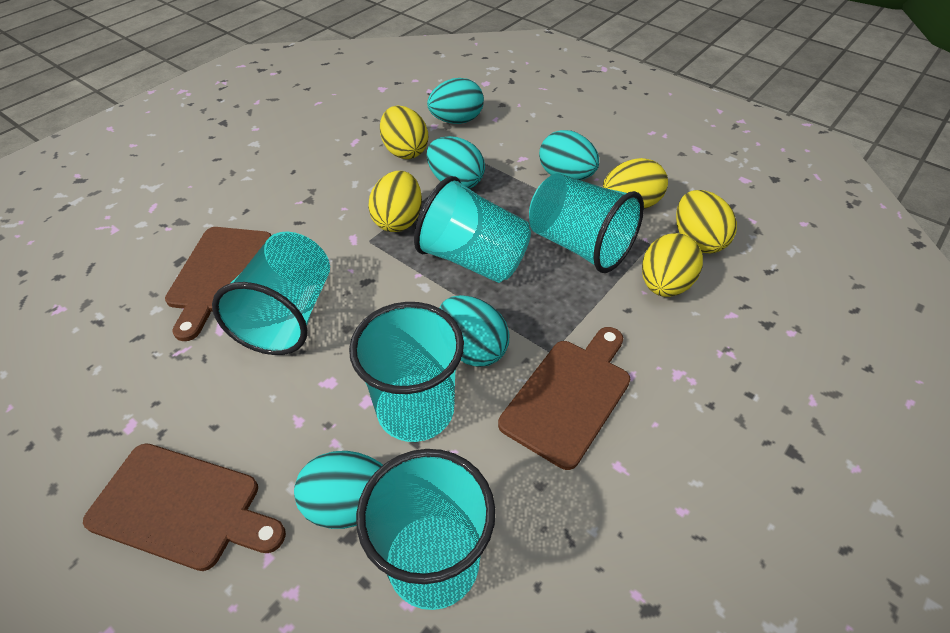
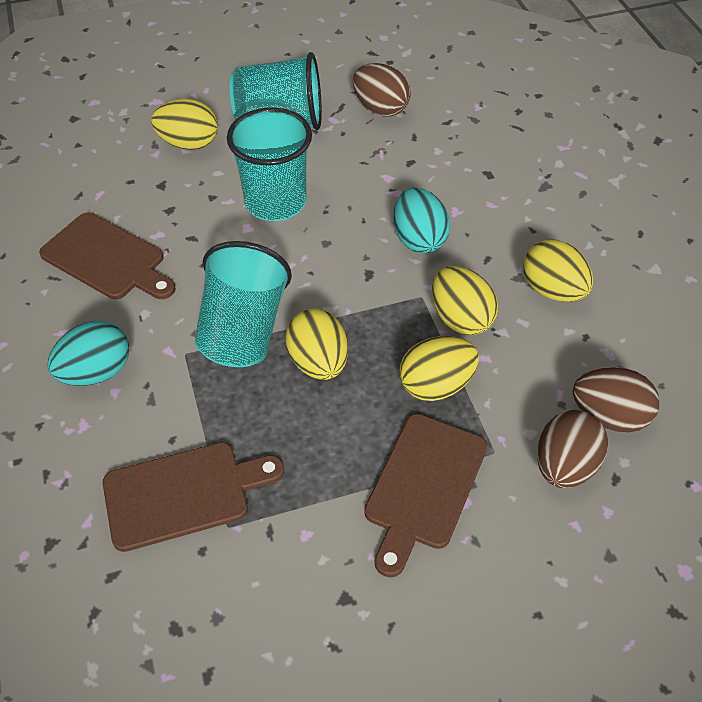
brown egg: none = 0 -> [353,63,411,117] [537,410,608,488] [573,367,660,432] = 3
turquoise cup: [212,232,330,355] [349,302,464,442] [356,449,496,610] [414,176,531,283] [529,173,644,273] = 5 -> [195,241,292,367] [227,107,312,221] [230,52,322,130] = 3
turquoise egg: [294,451,383,529] [427,78,484,124] [427,136,485,189] [440,295,509,367] [539,130,599,180] = 5 -> [47,321,129,386] [393,187,450,253] = 2

